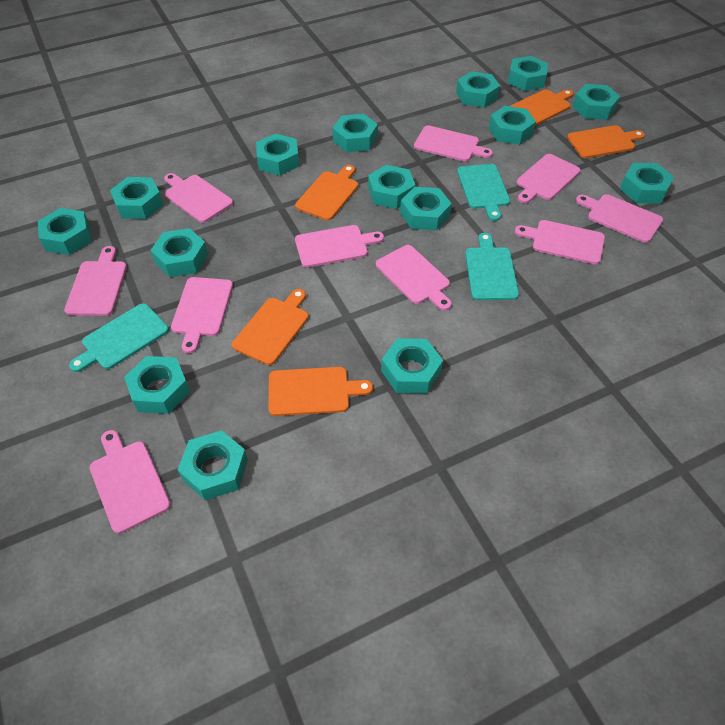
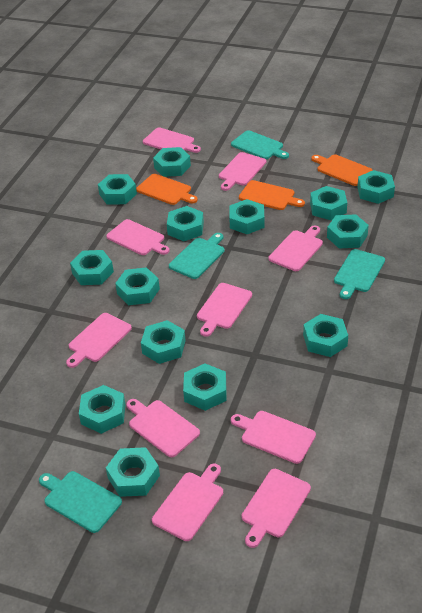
orange cutting board: [232,289,309,365] [268,367,373,416] [295,165,358,220] [510,89,573,125] [567,125,645,158] = 5 -> [136,174,198,205] [239,180,305,210] [311,154,373,186] = 3
turquoise cutting board: [69,303,169,372] [457,164,510,221] [465,233,519,300] = 3 -> [39,471,122,533] [169,233,224,279] [231,130,289,159] [334,249,385,299] = 4
turquoise nut: [38,208,92,255] [110,177,163,219] [124,356,190,414] [151,228,208,277] [178,430,248,500] [256,133,299,175] [333,114,378,152] [368,165,415,209] [381,338,443,394] [400,187,452,231] [456,71,500,108] [489,106,536,145] [508,56,548,91] [573,84,620,120] [620,163,674,204] = 15 -> [70,250,114,285] [79,385,125,434] [98,174,137,205] [106,447,160,497] [115,267,160,305] [141,320,186,364] [153,147,191,177] [167,206,204,241] [183,363,226,411] [229,199,265,234] [303,314,348,357] [310,186,347,220] [327,214,369,249] [357,170,395,204] = 14

